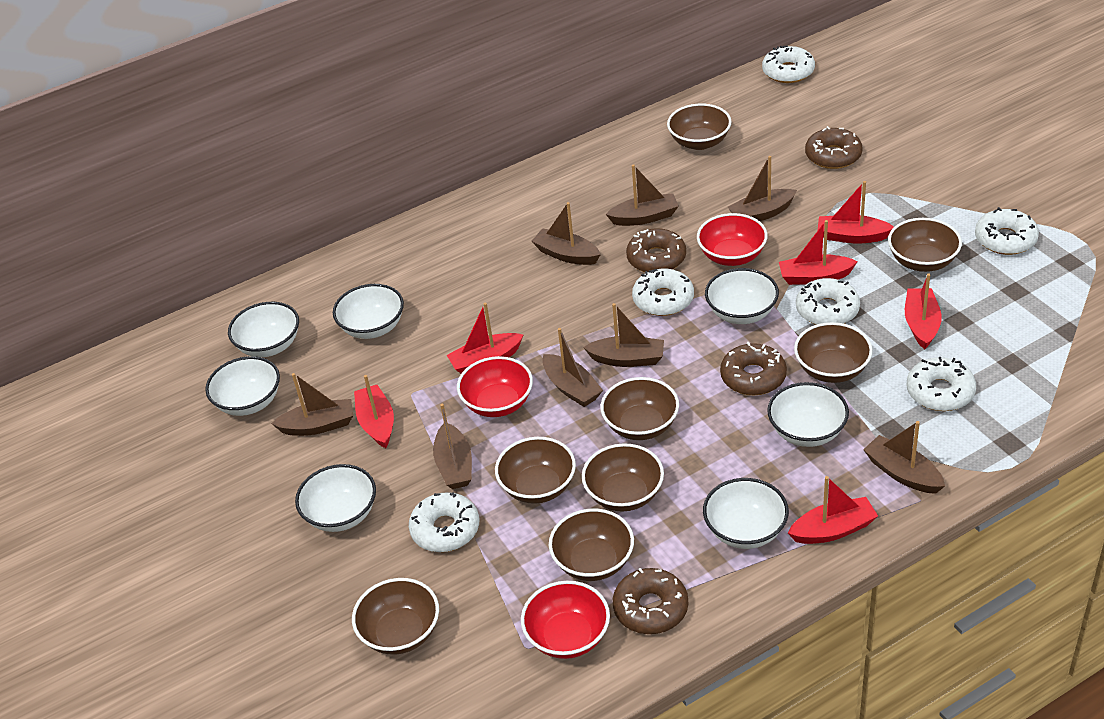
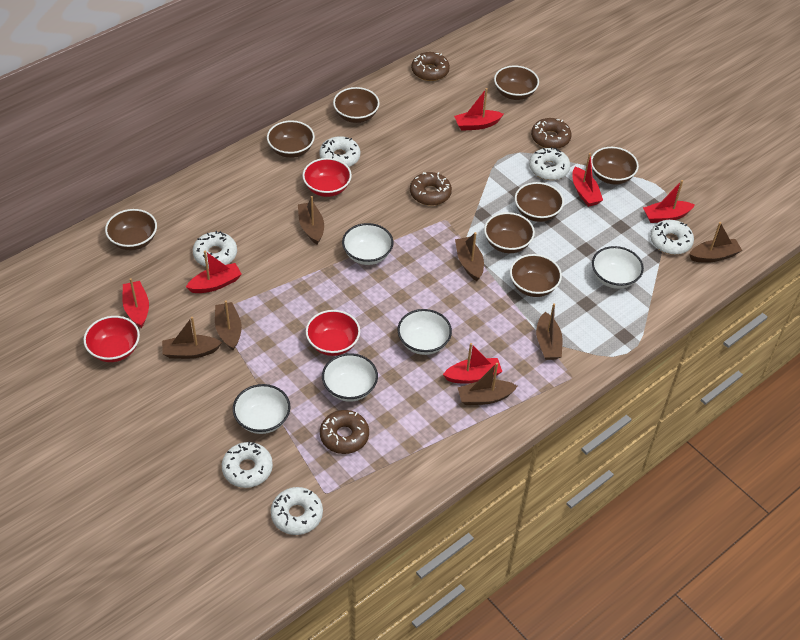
brown boat: [271,373,353,436] [433,403,472,489] [532,202,601,265] [542,328,603,407] [583,303,664,367] [606,164,679,226] [728,156,797,221] [863,421,945,494] = 8 -> [162,317,222,359] [215,300,242,350] [298,196,324,245] [455,232,484,281] [458,363,518,405] [536,303,562,360] [689,222,742,263] = 7
white bowl: [205,356,280,416] [228,302,299,357] [295,464,376,532] [333,284,404,339] [703,478,789,549] [705,268,779,324] [767,382,849,447] = 7 -> [233,384,290,434] [322,353,378,402] [342,223,393,265] [398,309,452,355] [592,246,644,289] = 5

